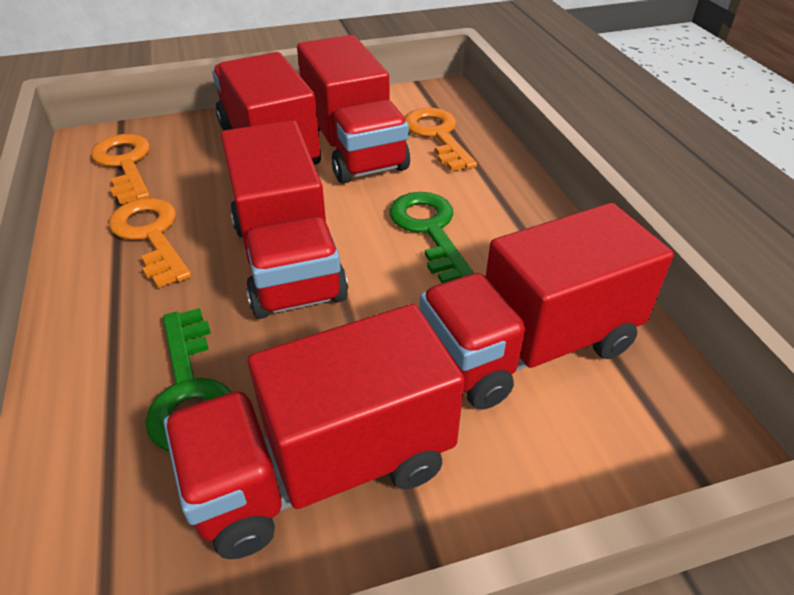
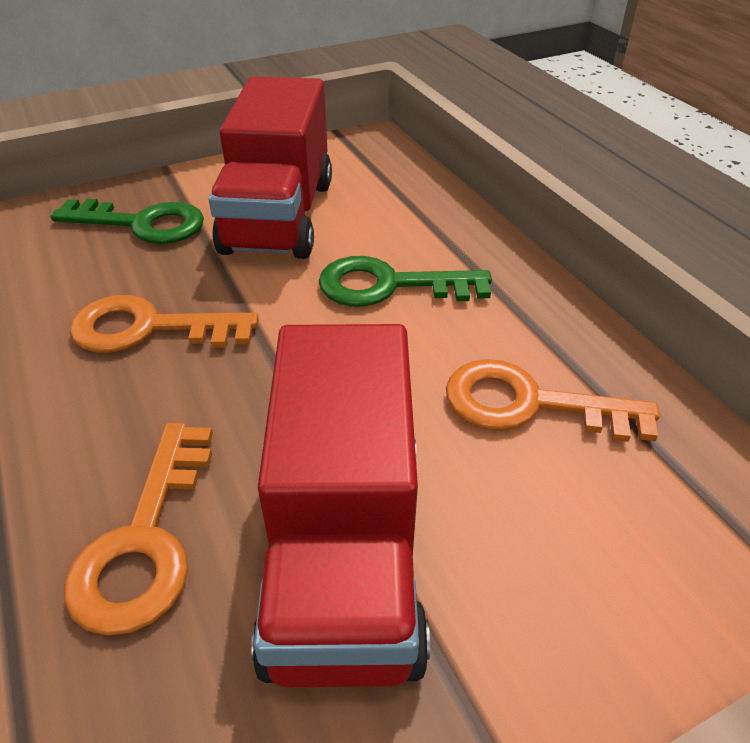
red truck: [163,304,465,559] [212,52,321,165] [221,120,348,319] [297,35,410,183] [420,203,674,410] = 5 -> [209,76,332,259] [251,324,430,688] = 2

